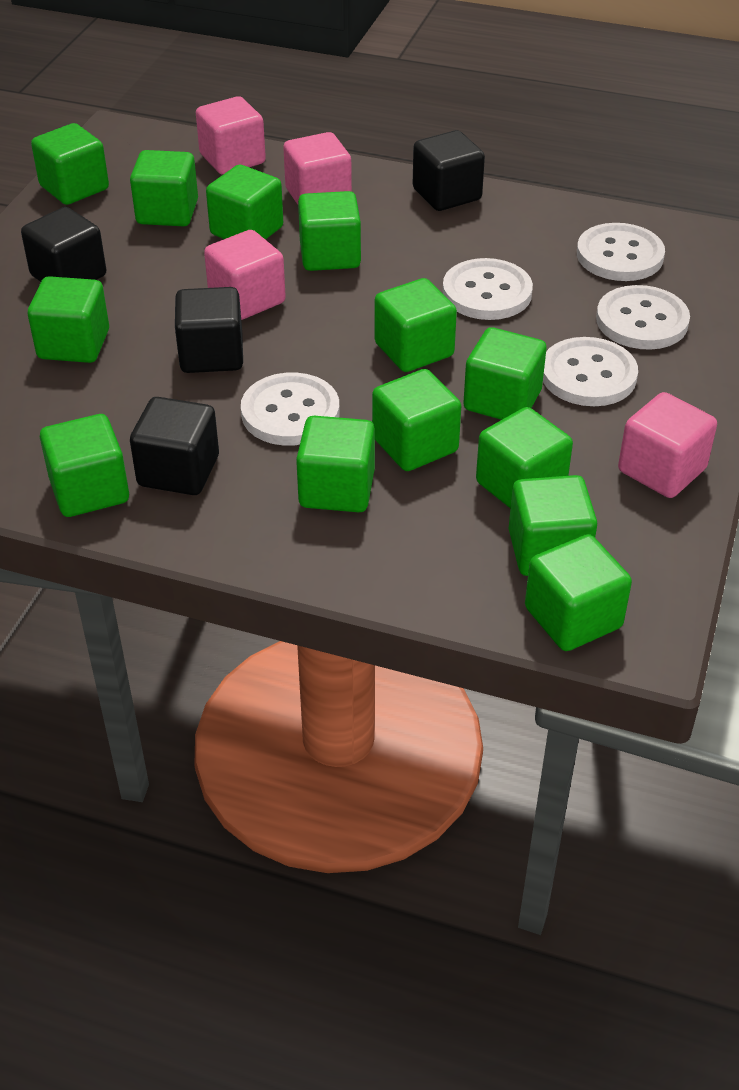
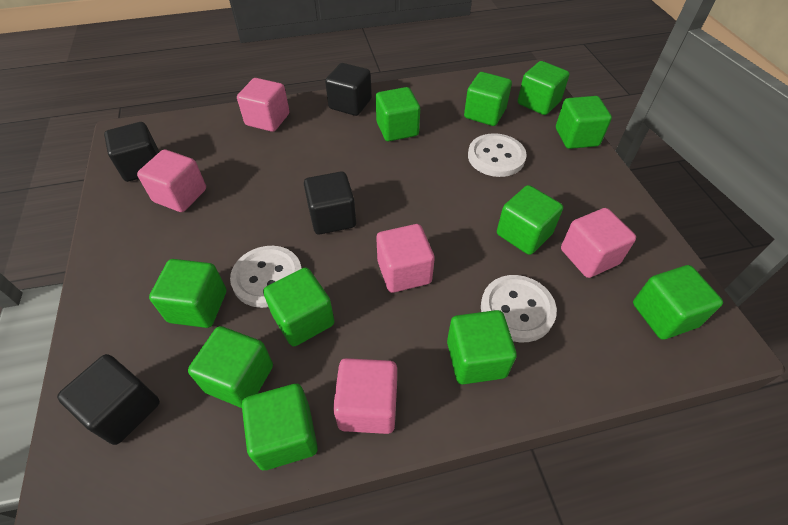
green cube: [28,276,109,363] [31,123,109,205] [40,414,129,517] [130,150,198,226] [206,165,283,240] [296,416,375,512] [298,191,361,271] [372,369,461,471] [374,278,457,372] [463,327,547,420] [476,407,573,508] [509,475,597,576] [525,534,632,651] = 13 -> [149,259,226,328] [188,326,273,408] [242,384,318,470] [263,267,334,346] [376,87,420,141] [447,310,517,384] [464,72,512,126] [497,185,563,255] [518,61,570,115] [556,96,612,149] [633,265,723,340] = 11
pink cube: [196,96,266,175] [204,230,286,320] [283,132,352,205] [618,392,717,498] = 4 -> [137,149,206,212] [237,78,290,132] [333,358,397,434] [376,224,435,293] [561,208,636,278] = 5
white button: [241,372,339,446] [443,258,533,320] [543,337,638,406] [577,223,665,281] [596,285,690,350] = 5 -> [230,246,302,308] [468,133,526,177] [481,275,557,342] = 3

